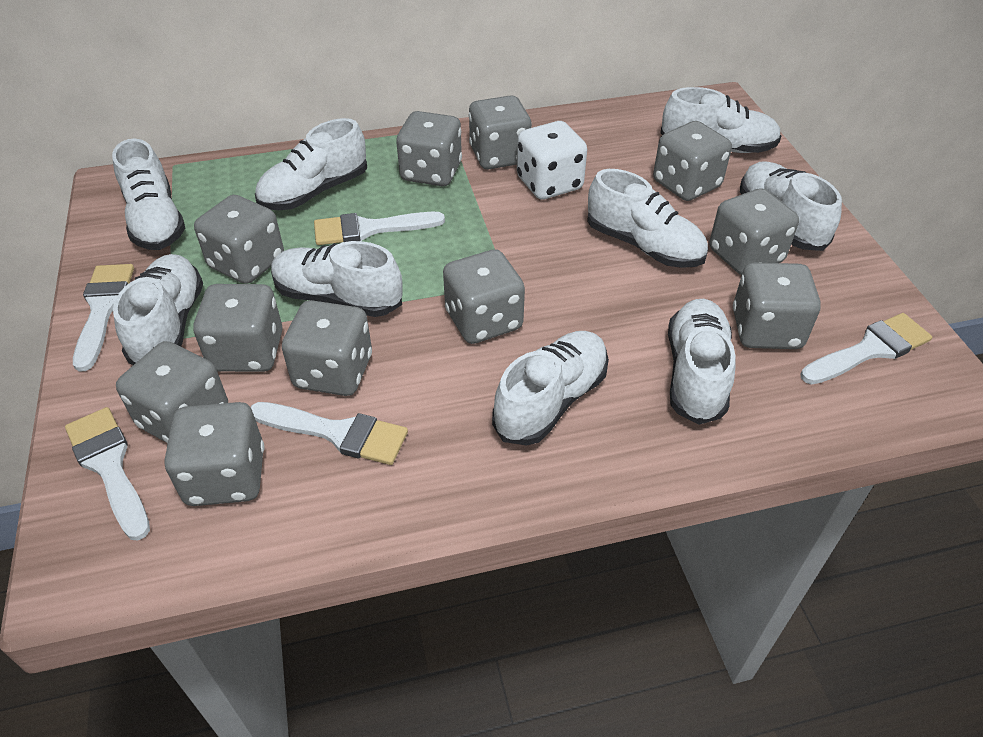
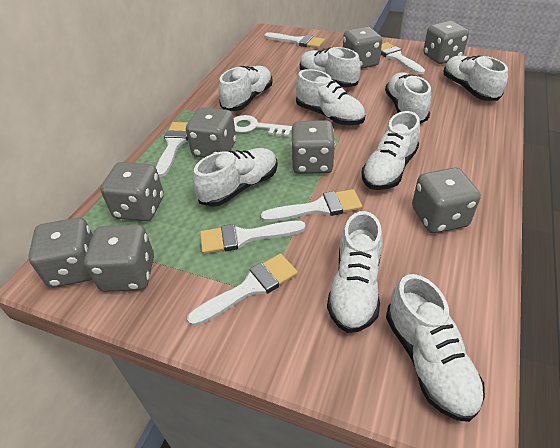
grey dice: [116,341,228,443] [164,402,264,506] [193,284,282,372] [194,195,284,284] [282,300,372,396] [396,111,462,186] [443,249,525,344] [469,95,532,169] [653,121,732,201] [709,188,799,275] [733,263,821,349] = 11 -> [28,217,93,288] [84,224,154,292] [100,162,164,221] [186,107,236,158] [291,120,335,174] [343,27,382,69] [412,168,481,233] [423,21,469,64] = 8
white brush: [65,407,150,541] [73,264,134,372] [251,402,408,465] [314,212,445,245] [801,313,932,384] = 5 -> [156,122,188,177] [187,254,298,326] [200,221,306,254] [261,189,363,222] [264,32,325,48] [381,42,425,75] = 6
white dice: [517,121,587,200] = 1 -> none = 0
white key: none = 0 -> [233,115,292,137] = 1

